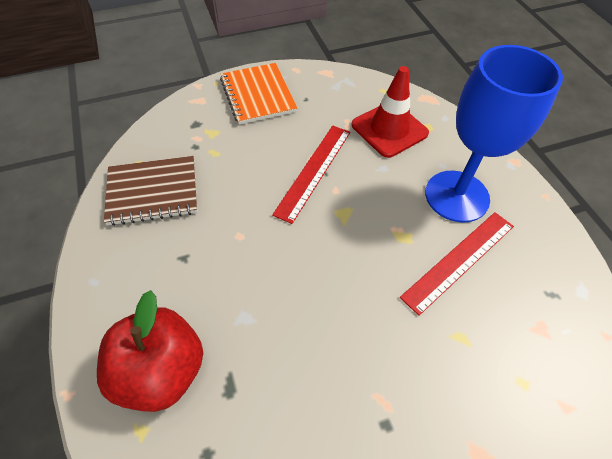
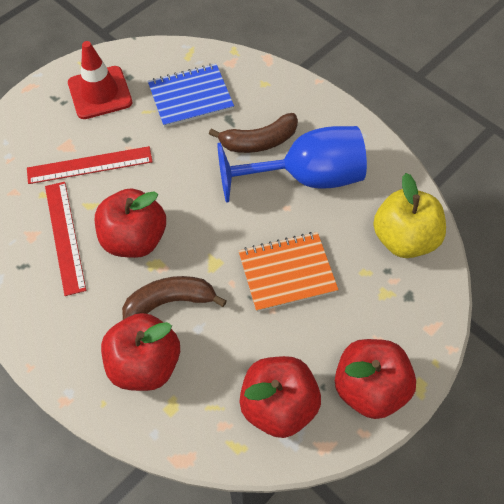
blue notebook: none = 0 -> [148,64,234,128] = 1
brown banana: none = 0 -> [122,276,227,320] [209,113,298,153] = 2
brown notebook: [104,156,198,226] = 1 -> none = 0
red apple: [97,290,203,412] = 1 -> [95,188,166,258] [101,313,180,391] [240,356,321,438] [335,339,416,419] = 4
yellow apple: none = 0 -> [373,173,446,258] = 1

